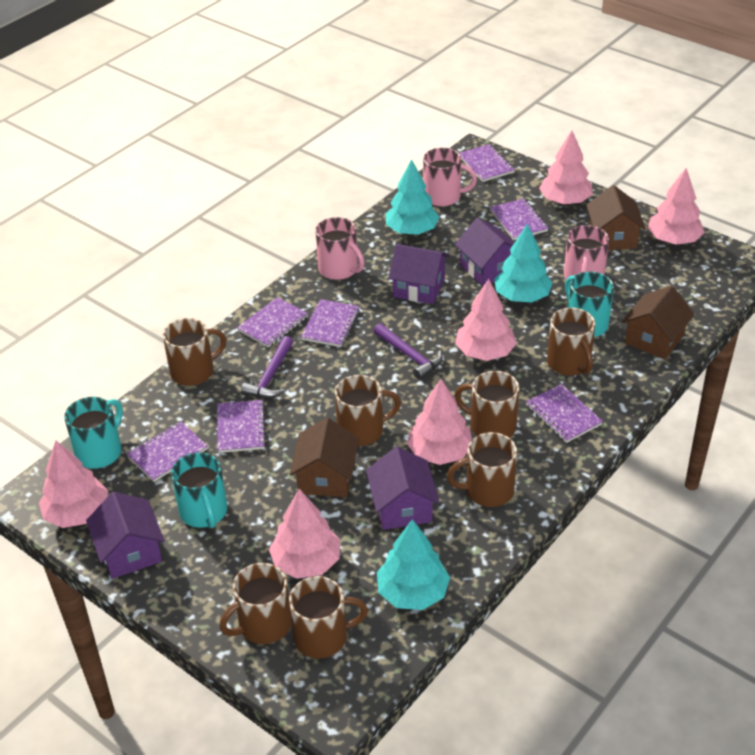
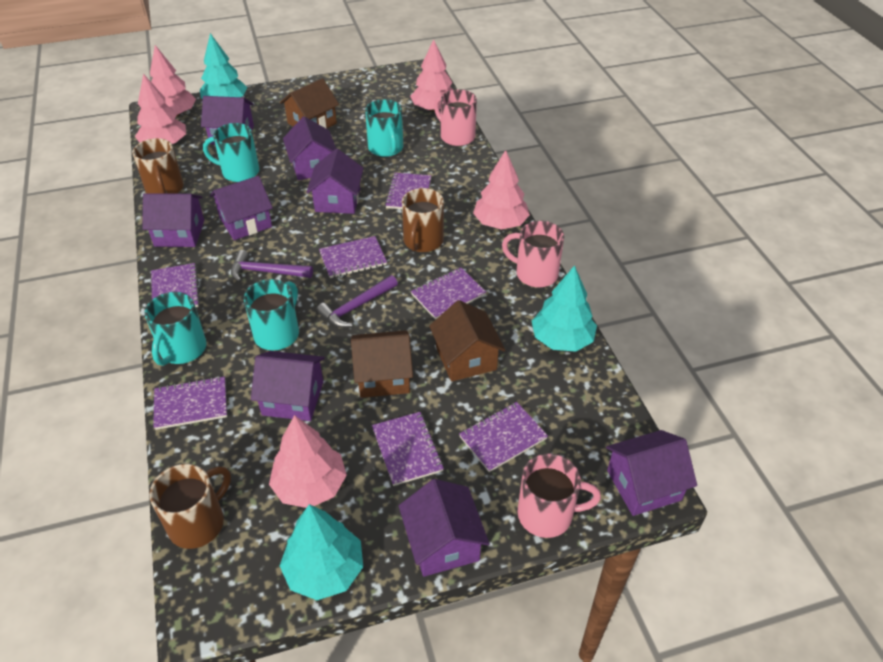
brown mug: [163,318,226,386] [220,563,292,644] [289,576,368,659] [335,375,401,446] [447,432,517,507] [455,371,519,438] [547,307,595,376] = 7 -> [132,138,184,194] [149,464,231,549] [402,188,444,252] = 3
pink tree: [39,441,108,528] [269,489,340,579] [407,379,472,465] [455,279,517,361] [539,131,593,204] [648,168,704,245] = 6 -> [135,74,186,144] [150,45,196,117] [269,415,347,508] [410,39,453,112] [473,150,530,230] = 5
purple house: [86,492,165,579] [366,447,439,530] [388,244,449,304] [455,218,515,286] = 4 -> [142,193,204,247] [201,96,254,145] [210,176,273,240] [251,351,325,421] [283,116,336,180] [306,149,363,214] [399,479,490,577] [606,430,697,516] = 8
turquoise mug: [64,397,123,469] [171,452,227,528] [565,272,614,337] = 3 -> [145,292,207,366] [203,123,259,182] [244,279,299,351] [365,99,403,157] = 4

